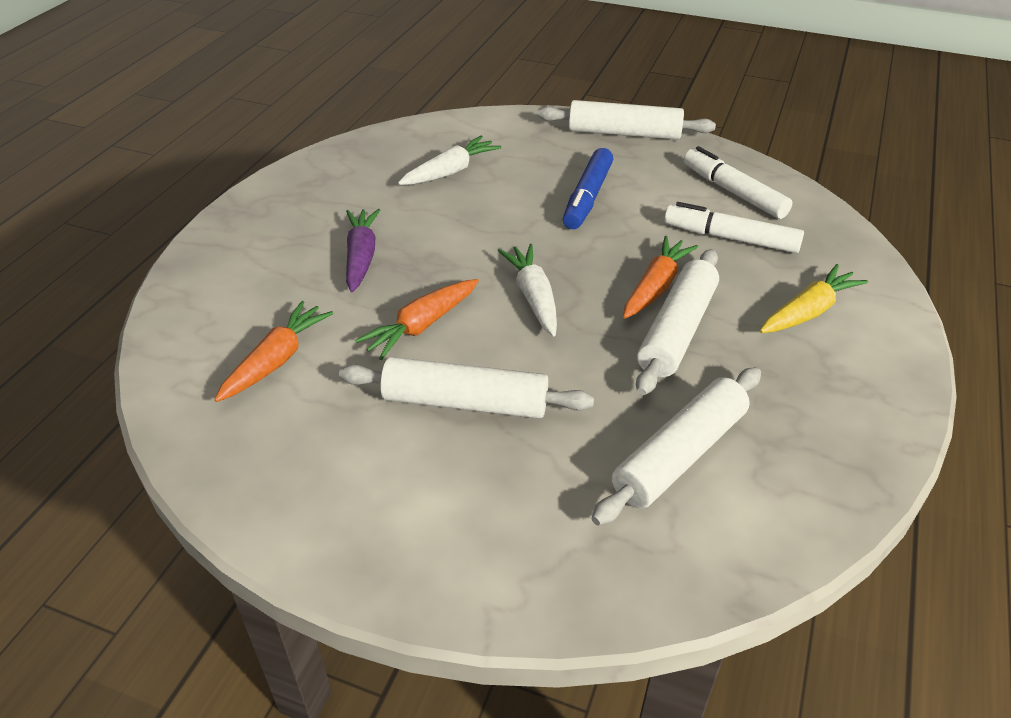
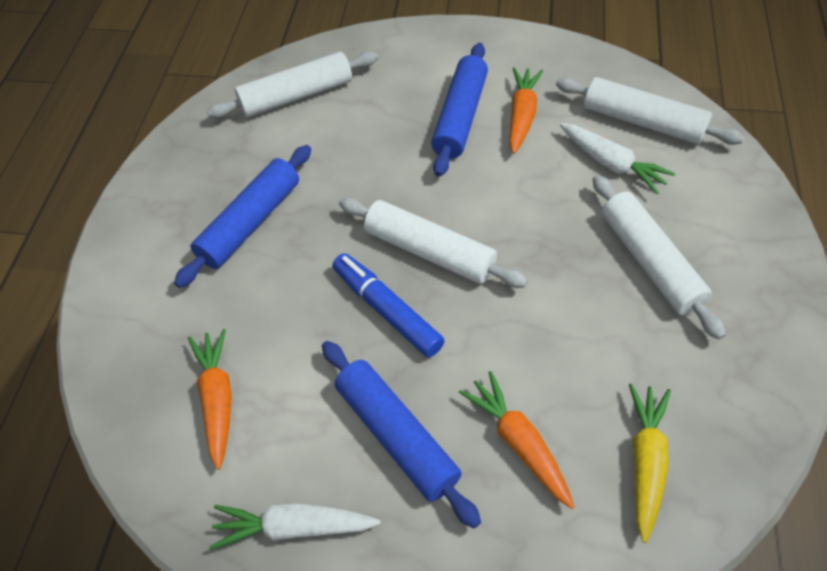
blue rolling pin: none = 0 -> [174,145,311,288] [322,341,481,528] [431,43,488,177] = 3
purple carrot: [346,209,380,292] = 1 -> none = 0
white marker: [664,202,804,253] [684,146,793,219] = 2 -> none = 0

